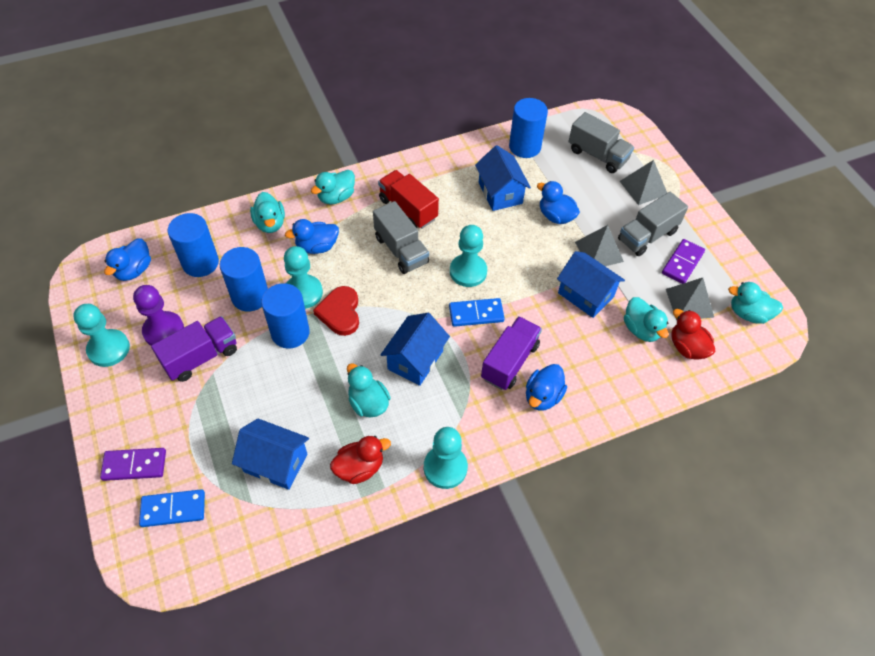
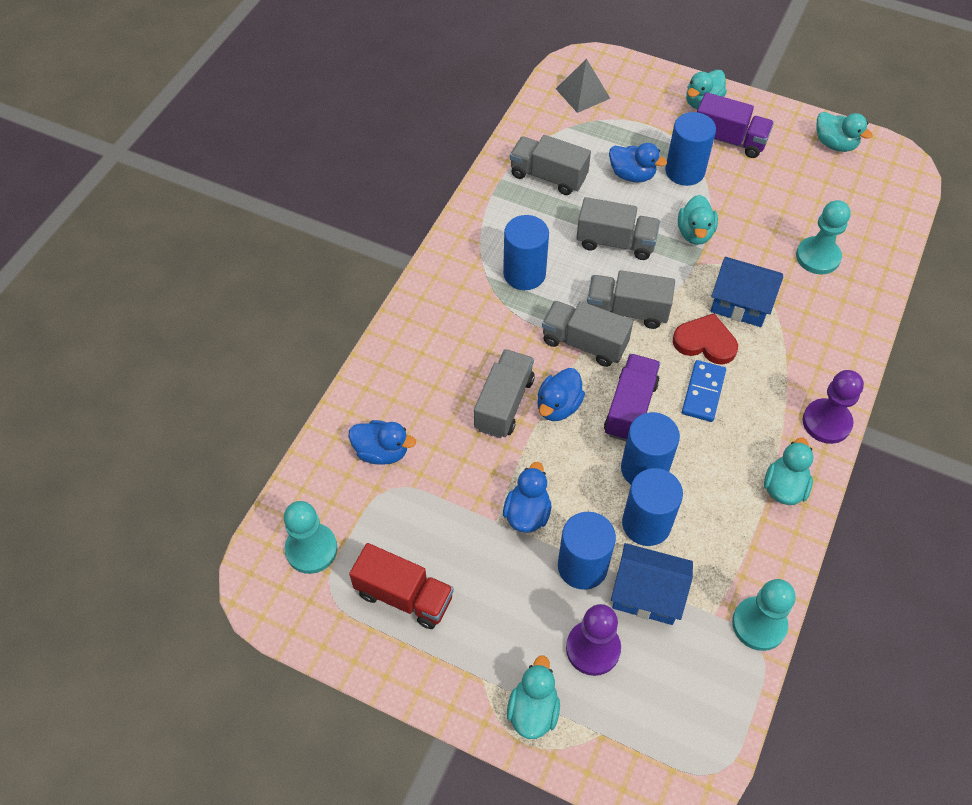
blue cylinder: [168,213,219,277] [220,247,268,312] [261,283,310,349] [509,98,548,158] = 4 -> [503,215,549,290] [558,512,616,590] [621,412,680,484] [622,468,683,546] [665,112,716,186] = 5
blue domino: [139,489,205,527] [449,298,505,327] = 2 -> [682,360,726,422] = 1
blue house: [232,418,309,490] [381,313,450,386] [475,145,531,211] [557,251,625,318] = 4 -> [611,543,693,625] [711,257,783,327] = 2
grey pyramid: [575,225,624,266] [620,160,667,205] [666,278,714,321] = 3 -> [556,58,611,113] = 1
grey truck: [373,201,429,274] [569,112,634,173] [618,192,688,256] = 3 -> [474,349,535,438] [510,135,591,195] [542,301,633,367] [576,197,660,260] [587,270,675,329] = 5
purple domino: [100,448,166,481] [662,239,705,284] = 2 -> none = 0
purple pawn: [133,285,184,345] = 1 -> [566,604,621,676] [803,370,864,444] = 2
red duck: [330,436,391,484] [671,309,715,360] = 2 -> none = 0
turquoise pawn: [73,304,130,367] [284,246,323,309] [424,427,468,489] [450,225,487,287] = 4 -> [284,501,338,574] [732,579,796,651] [796,200,851,274] = 3

